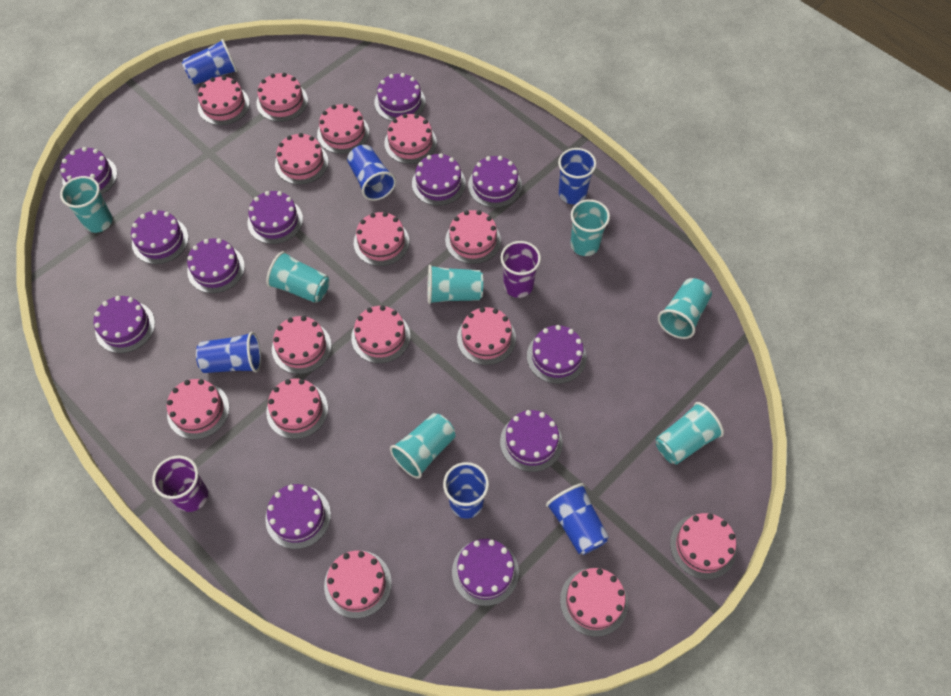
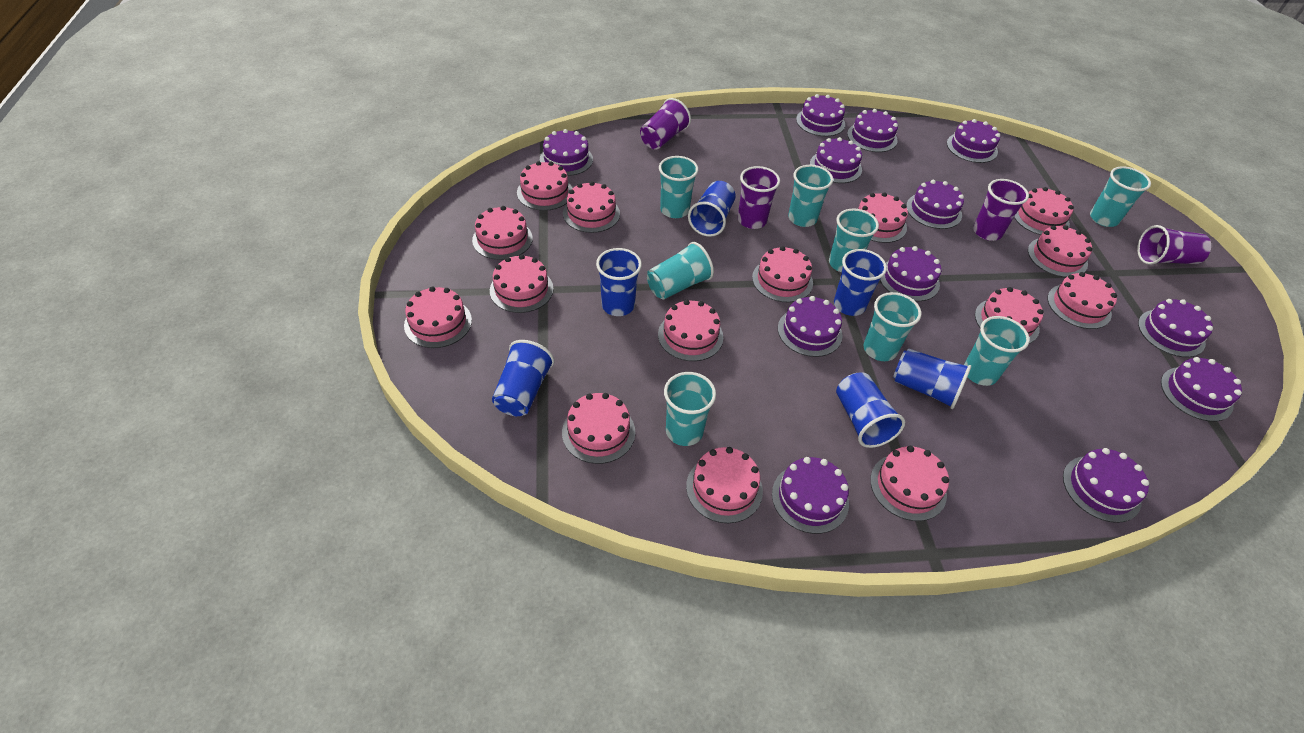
purple cup: [152,456,208,512] [500,241,541,298] = 2 -> [640,98,691,149] [738,166,780,229] [973,179,1029,241] [1137,225,1211,265] = 4
turquoise cup: [60,176,113,233] [266,251,329,303] [390,413,456,479] [428,265,483,304] [571,199,610,256] [656,402,724,465] [658,278,712,339] = 7 -> [647,242,714,300] [659,156,698,218] [664,372,716,446] [788,165,833,227] [829,209,879,272] [864,292,922,361] [964,316,1030,386] [1090,166,1151,227] = 8

